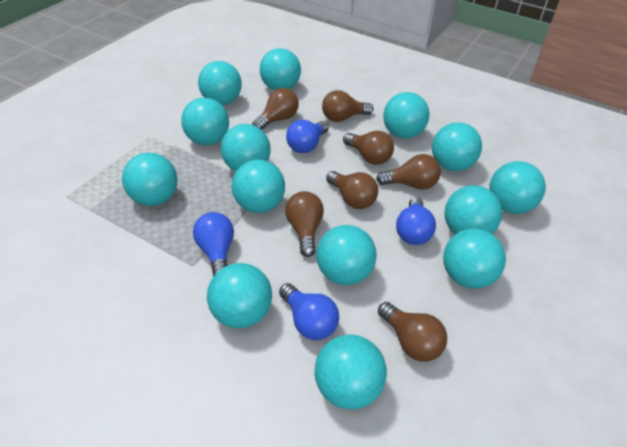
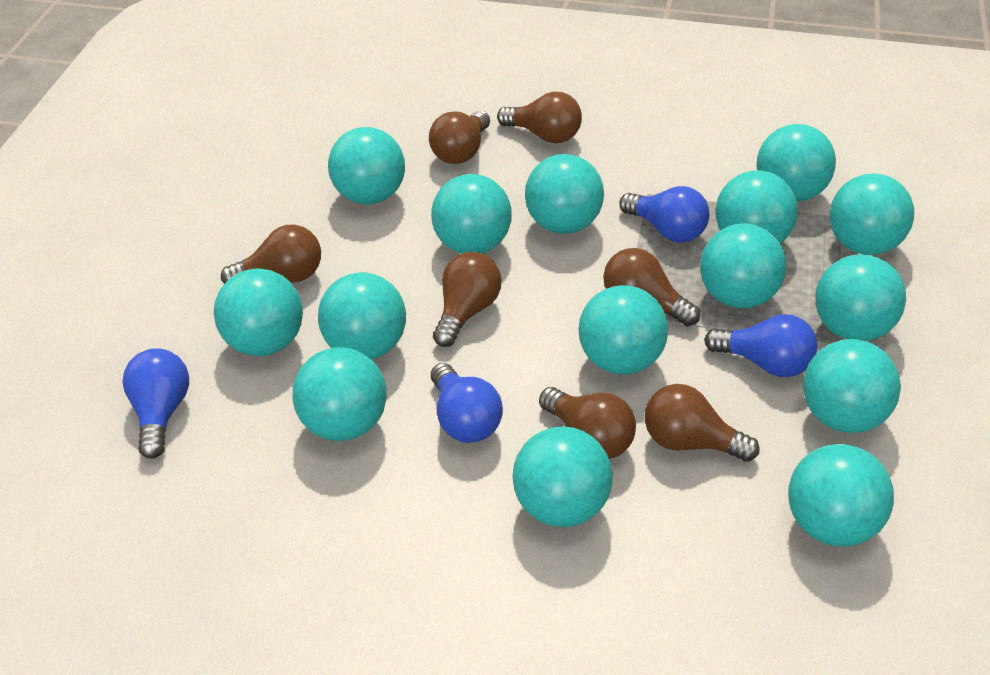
turquoise ball: [122,153,178,206] [181,98,229,145] [198,61,242,105] [207,263,272,328] [221,124,271,172] [232,160,285,213] [260,48,301,90] [315,335,387,410] [316,225,377,285] [383,92,429,139] [432,122,482,171] [443,228,506,289] [444,185,502,235] [489,161,546,214] = 14 -> [214,269,303,356] [293,347,387,441] [318,273,406,359] [328,127,405,205] [431,174,512,253] [513,426,613,527] [525,154,604,234] [579,285,668,375] [700,223,786,308] [715,170,798,244] [756,124,836,202] [788,444,894,546] [803,339,901,433] [815,254,906,341] [830,173,914,255] = 15

